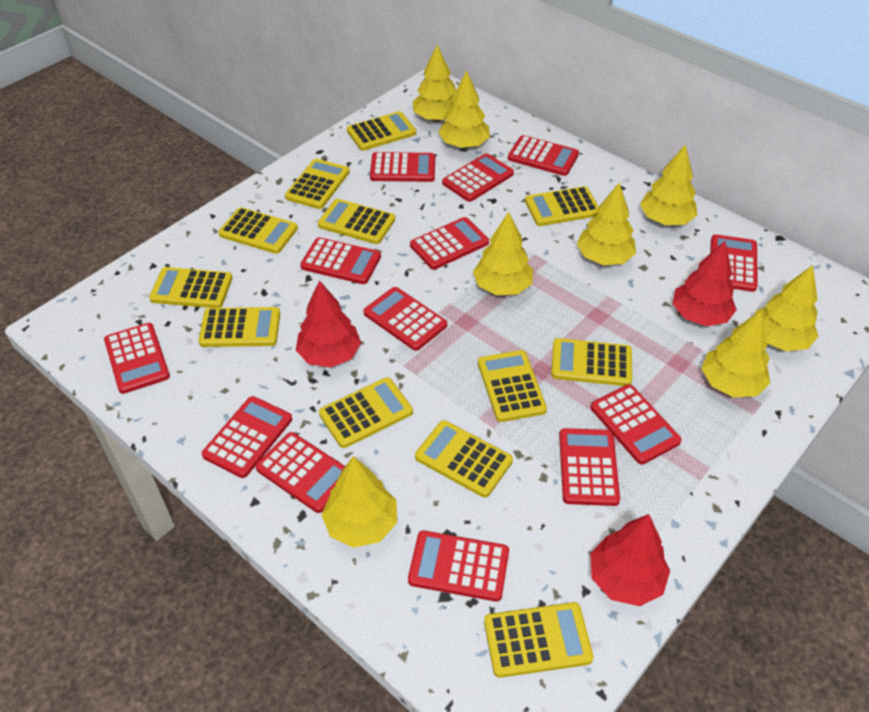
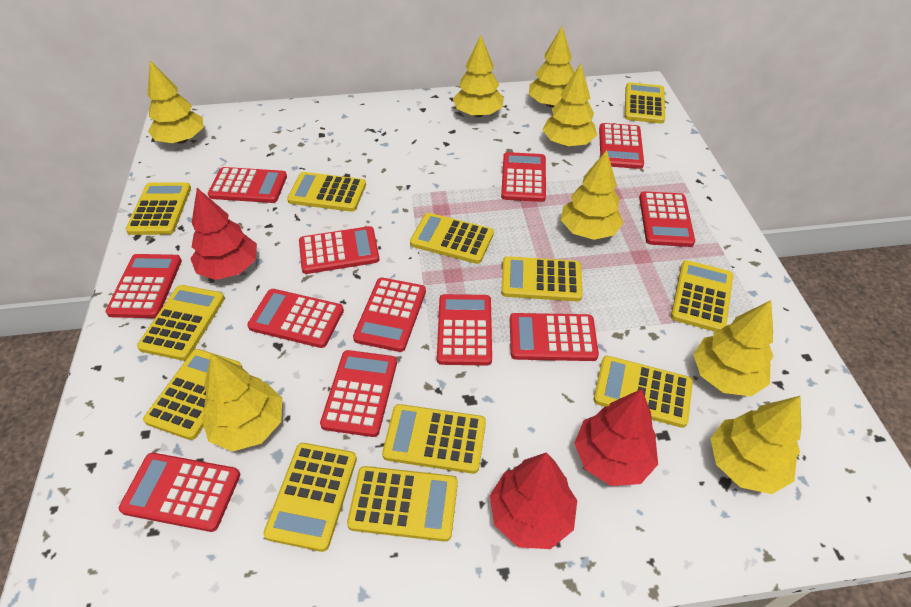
red calculator: [104,323,170,394] [202,396,292,478] [256,432,345,513] [300,237,381,284] [363,287,447,351] [370,152,435,182] [408,531,509,602] [410,217,489,269] [442,153,514,202] [508,135,579,176] [559,428,620,506] [591,384,682,465] [710,234,758,292] = 13 -> [105,254,182,318] [119,453,240,532] [208,167,287,203] [247,289,344,348] [299,226,379,274] [320,350,397,437] [353,278,426,352] [437,294,492,366] [501,152,546,202] [510,313,599,361] [599,123,644,169] [639,191,695,247] = 12

